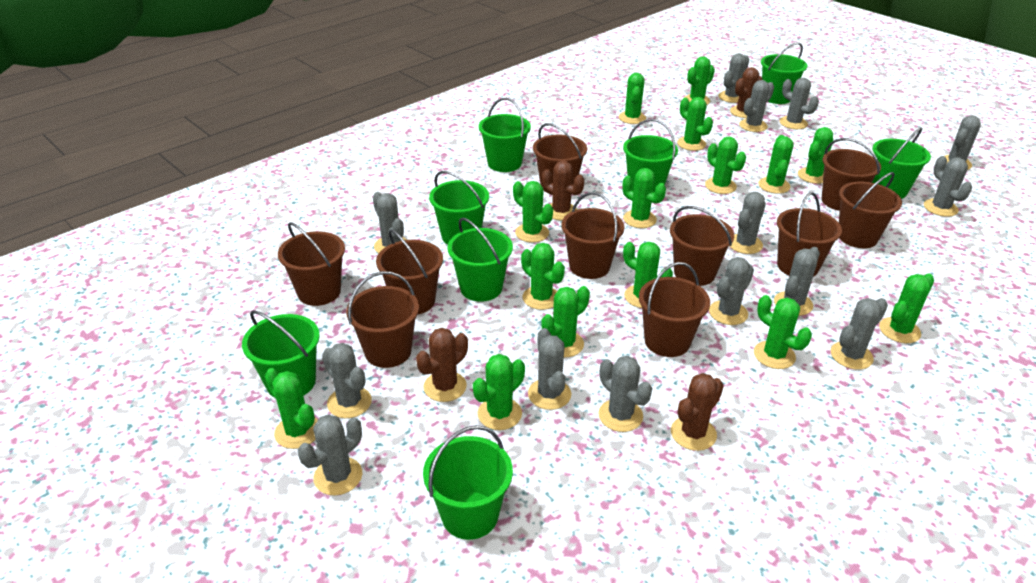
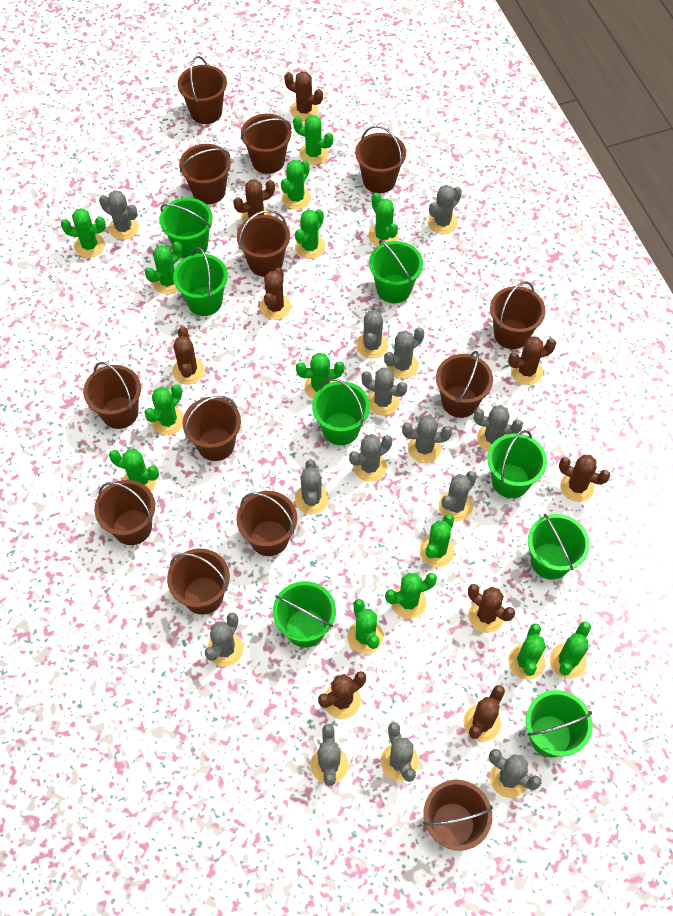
brown bucket: [278,222,345,306] [346,271,419,368] [376,229,443,314] [533,123,587,195] [561,192,624,279] [639,262,710,357] [670,206,734,286] [777,192,842,277] [822,138,881,211] [839,172,902,248] = 10 -> [83,362,141,429] [94,480,155,545] [167,548,230,615] [178,56,227,124] [179,144,231,204] [183,396,241,461] [236,491,297,556] [237,210,290,277] [241,114,292,174] [355,125,406,193] [423,780,493,851] [436,351,493,418] [490,281,546,349] = 13
brown cactus: [416,328,468,402] [542,161,584,220] [671,373,724,451] [730,67,763,118] = 4 -> [172,327,205,384] [233,179,275,223] [260,268,291,320] [284,71,323,121] [318,671,366,719] [463,685,505,742] [468,584,515,633] [508,336,556,385] [559,455,611,502] = 9
green cactus: [265,368,318,449] [473,354,525,430] [513,181,553,243] [521,243,565,310] [541,286,590,357] [619,73,646,124] [622,168,666,228] [623,242,673,308] [677,97,713,151] [684,56,715,105] [705,137,746,194] [754,295,812,369] [758,135,794,194] [798,127,833,184] [879,273,934,343] = 15 -> [61,208,106,258] [109,449,159,491] [144,385,184,435] [145,242,182,294] [281,160,311,210] [293,115,333,165] [295,209,325,259] [296,353,344,399] [347,599,384,654] [368,193,399,247] [385,573,437,619] [419,514,455,567] [508,623,546,680] [550,621,591,679] = 14

